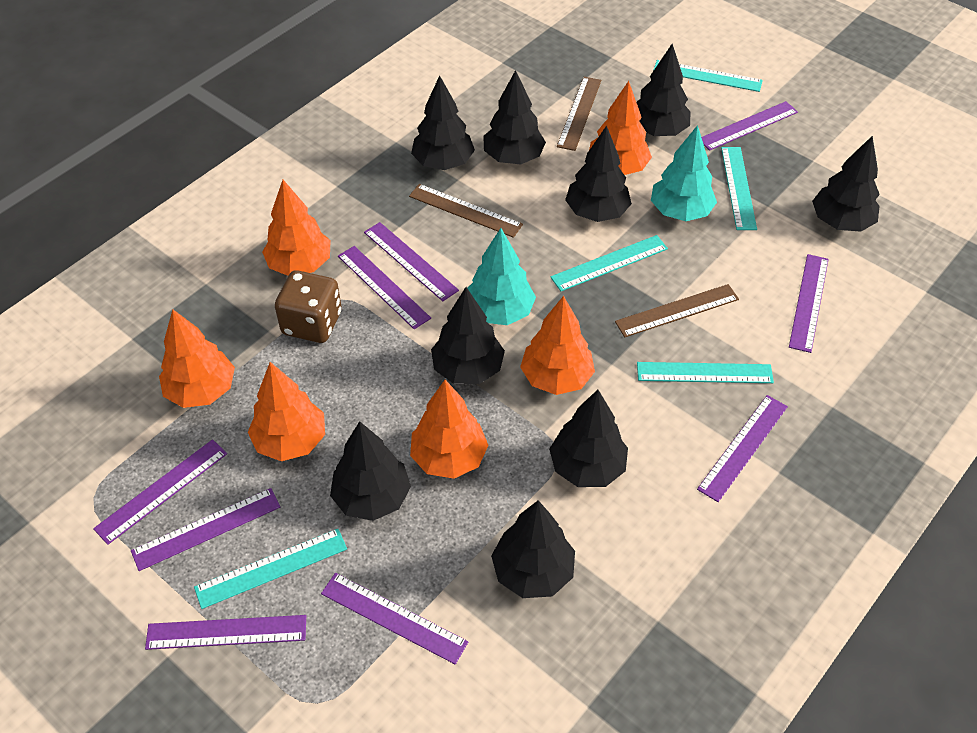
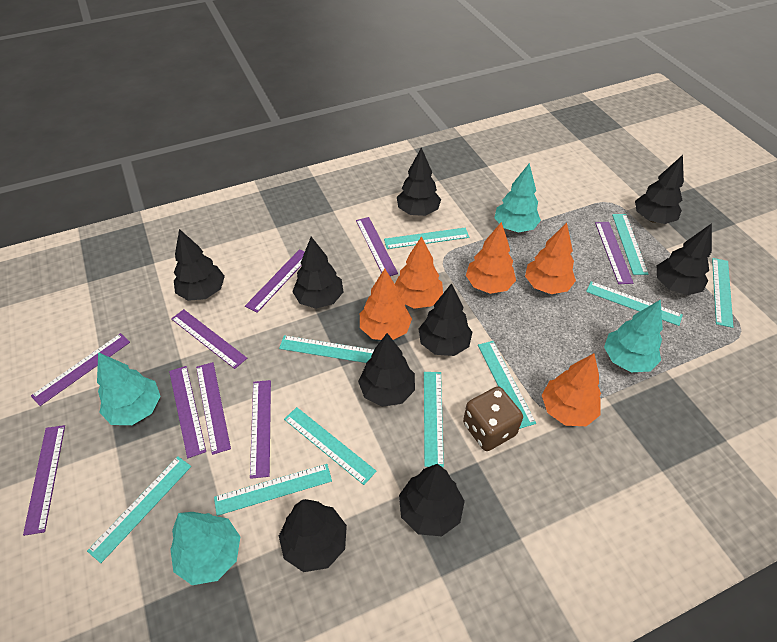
brown ruler: [409,184,523,238] [557,77,601,151] [615,284,739,337] = 3 -> none = 0
orange tree: [159,310,235,408] [248,362,325,461] [262,180,331,276] [410,380,488,479] [520,296,595,395] [589,81,652,175] = 6 -> [360,269,412,340] [395,236,443,309] [466,222,516,294] [525,223,576,294] [542,353,601,426] = 5
turquoise ruler: [194,529,347,609] [550,235,668,291] [637,362,774,383] [653,60,763,92] [721,147,757,230] = 5 -> [87,456,191,563] [214,464,332,516] [279,335,374,363] [284,407,377,485] [384,227,469,249] [424,372,444,467] [478,341,536,429] [586,281,683,326] [612,214,648,275] [712,258,733,328] = 10
turquoise tree: [467,228,536,325] [651,125,717,221] = 2 -> [97,352,160,425] [170,512,240,585] [494,163,541,233] [604,299,663,372] = 4

